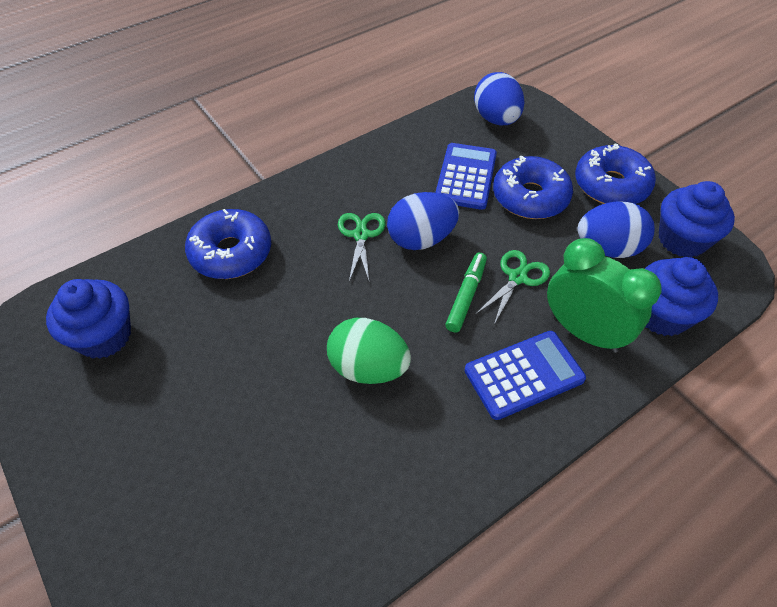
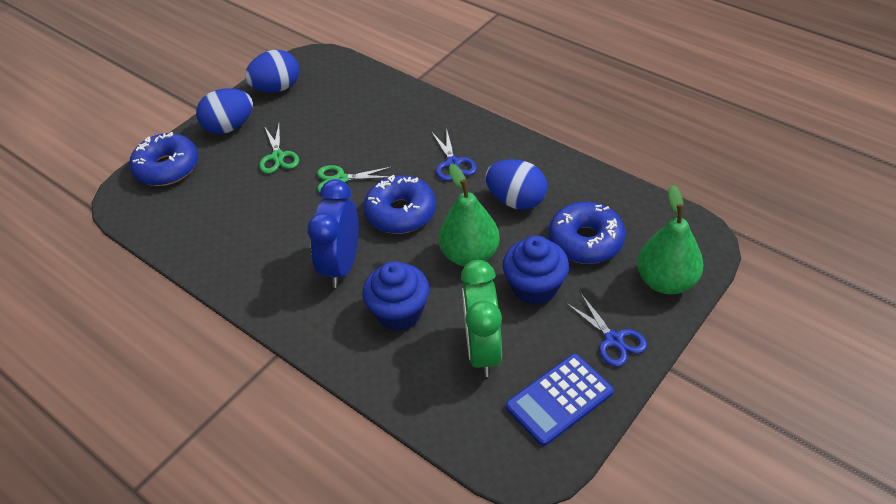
blue calculator: [435,143,497,210] [465,331,586,420] = 2 -> [506,354,614,446] = 1
blue clock: none = 0 -> [307,179,359,288] = 1
blue cupcake: [46,279,131,359] [645,257,718,336] [659,181,735,258] = 3 -> [363,261,429,331] [503,235,569,305] = 2
blue scissors: none = 0 -> [432,127,477,181] [566,294,647,367] = 2
green egg: [327,318,411,384] = 1 -> none = 0
green marker: [445,252,487,332] = 1 -> none = 0
green pear: none = 0 -> [438,164,500,266] [637,185,704,294] = 2

